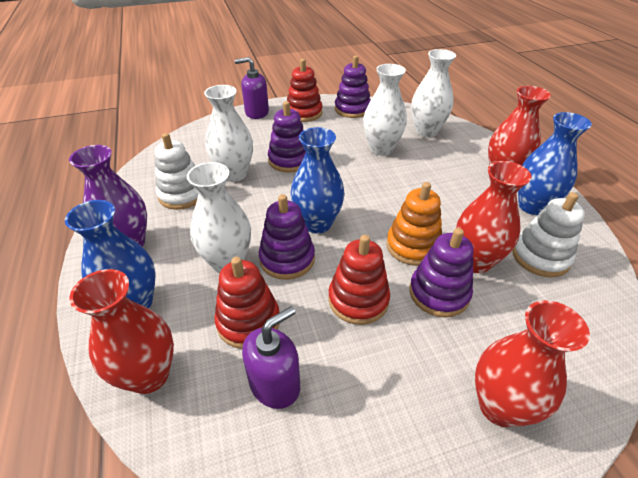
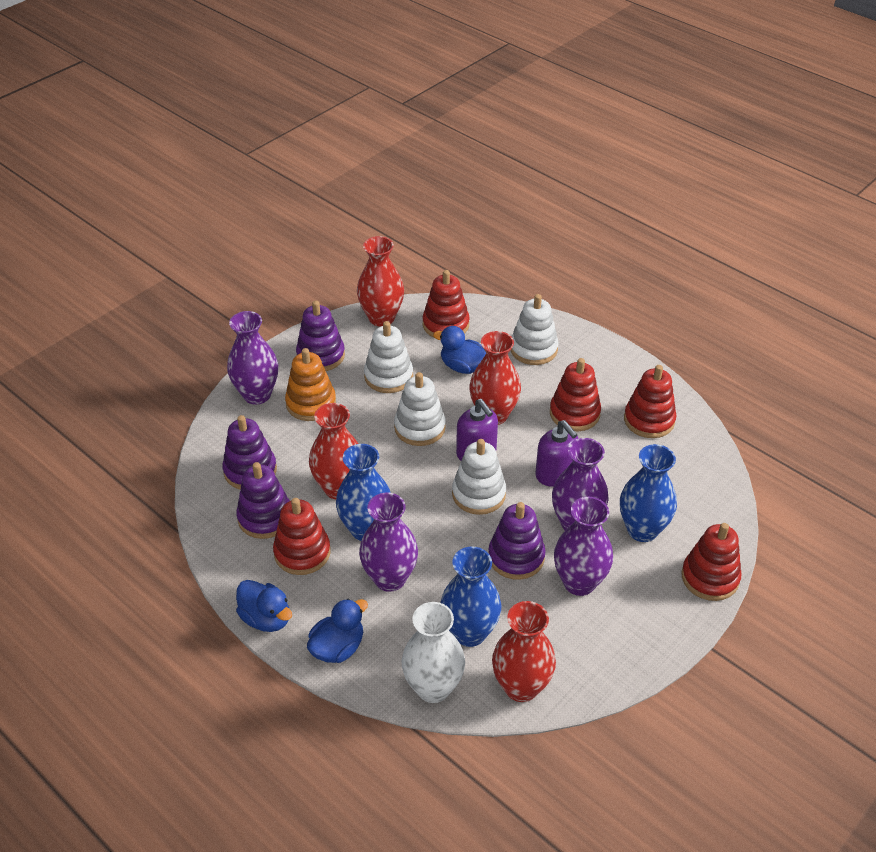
blue duck: none = 0 -> [236,580,292,632] [307,599,368,663] [433,326,486,374] = 3
purple vase: [69,145,147,247] = 1 -> [227,311,278,405] [359,493,418,592] [552,438,609,530] [554,497,613,596] = 4
red stacking toy: [214,257,280,349] [287,59,323,122] [328,235,390,325] = 3 -> [273,498,330,575] [423,270,470,338] [550,358,601,431] [624,365,677,438] [681,523,741,601] = 5
white stacking toy: [155,133,199,210] [512,192,585,277] = 2 -> [364,321,413,393] [394,372,446,446] [452,439,506,515] [510,294,559,365] = 4
white vase: [187,162,251,273] [204,85,253,182] [363,64,407,156] [411,49,456,137] = 4 -> [402,602,465,703] = 1

